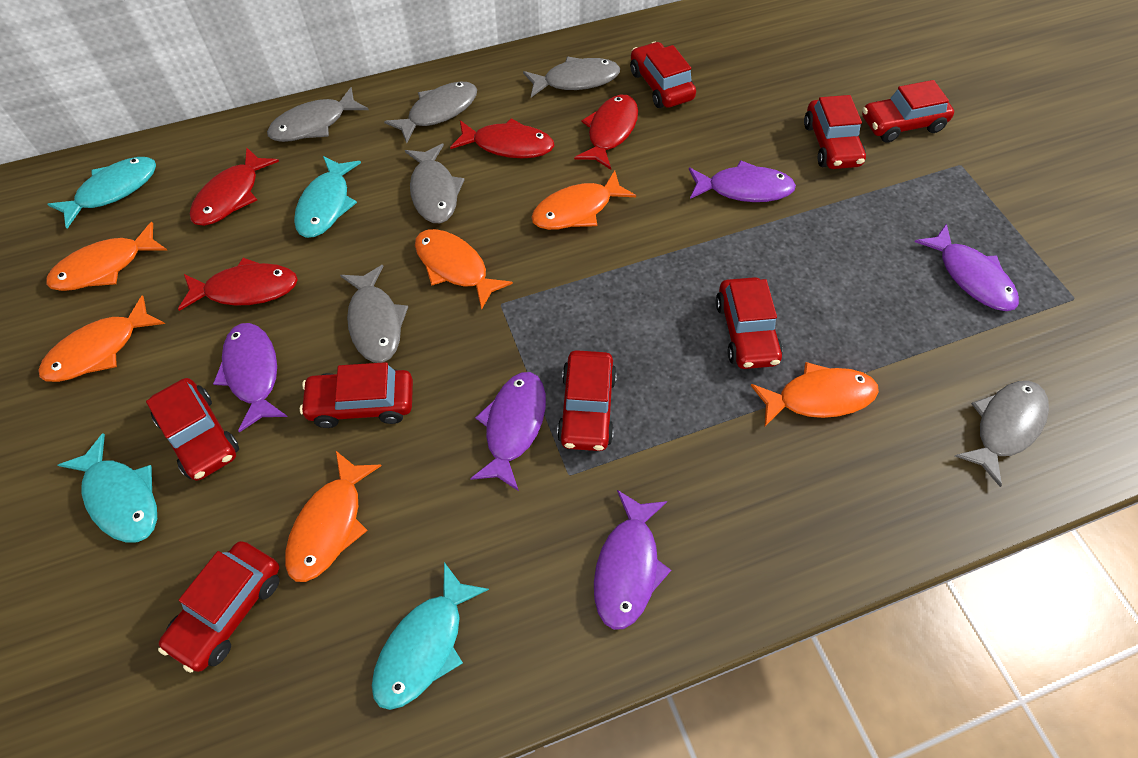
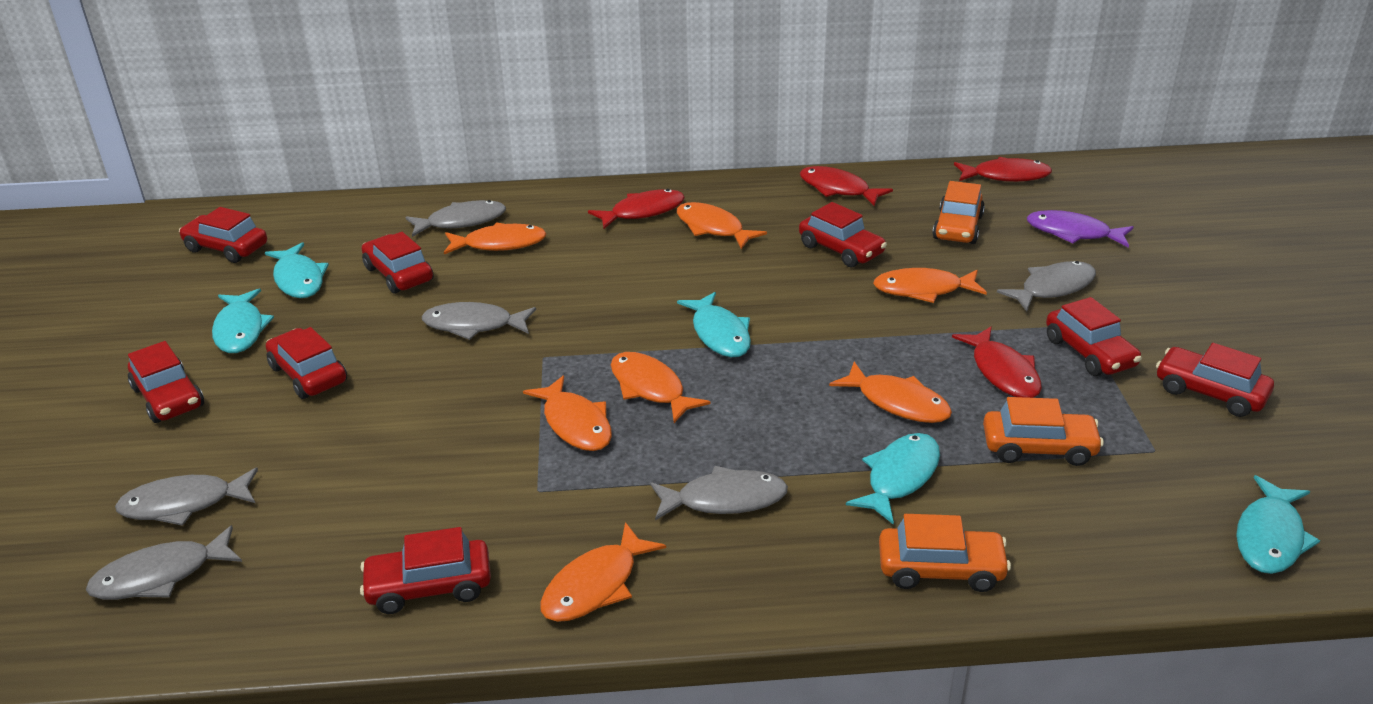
orange car: none = 0 -> [879,514,1011,592] [932,181,985,244] [983,397,1104,466] = 3
orange fish: [39,295,165,382] [46,222,167,291] [285,451,382,582] [415,229,513,310] [531,170,636,230] [751,362,879,426] = 6 -> [444,222,547,254] [523,375,612,451] [540,522,666,622] [611,352,711,423] [677,202,767,249] [829,362,952,423] [873,268,987,303] = 7
purple fish: [213,323,288,433] [470,372,546,491] [594,490,671,630] [689,160,796,202] [915,224,1019,311] = 5 -> [1027,210,1133,248] = 1
turquoise fish: [47,157,156,229] [58,433,157,543] [294,156,361,238] [372,562,489,710] = 4 -> [212,289,274,353] [265,242,329,298] [677,292,751,357] [846,433,940,525] [1236,475,1320,574] = 5

